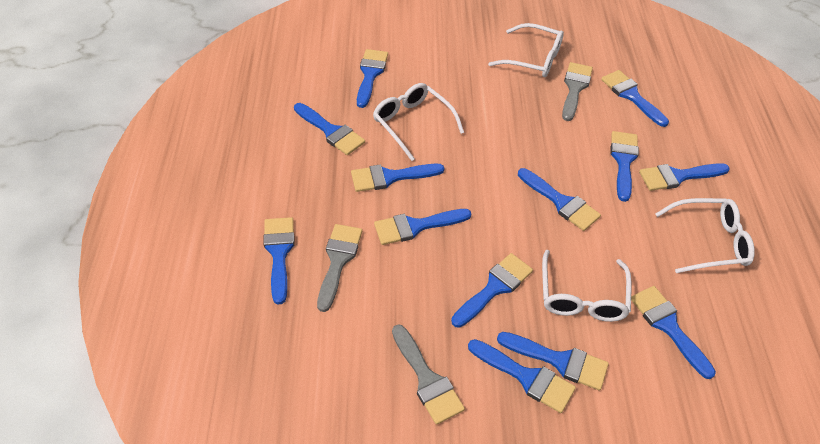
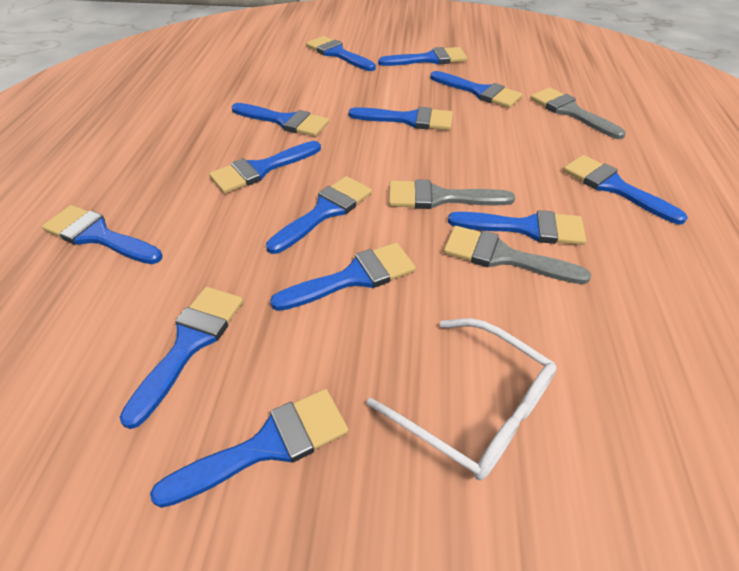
white glasses: [373,83,464,161] [488,23,564,77] [542,250,631,322] [655,198,755,273] = 4 -> [367,318,557,481] = 1

